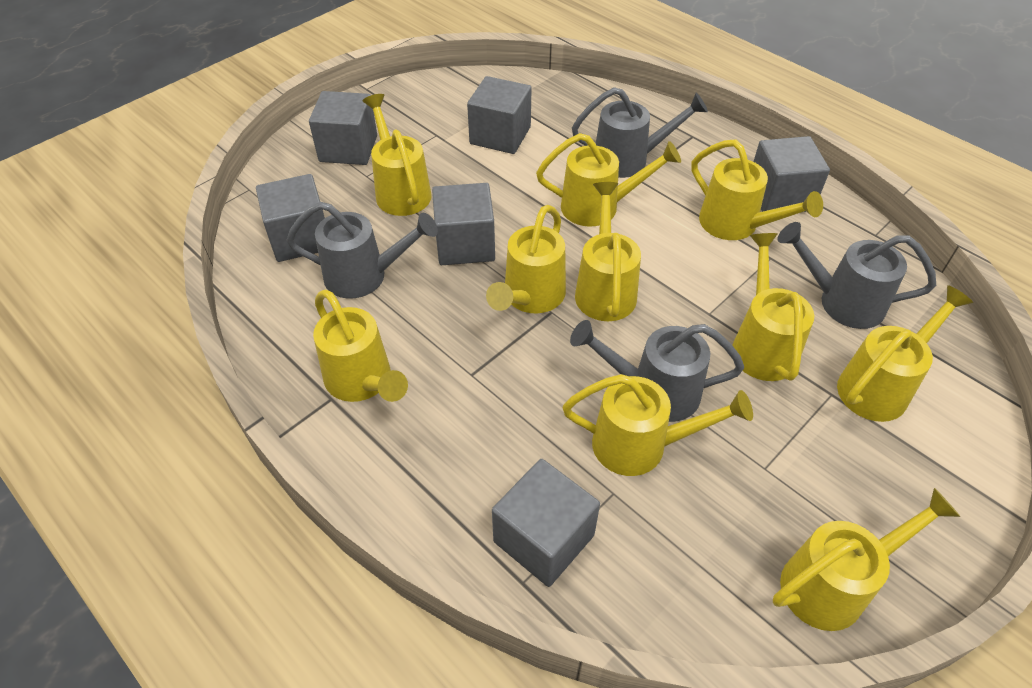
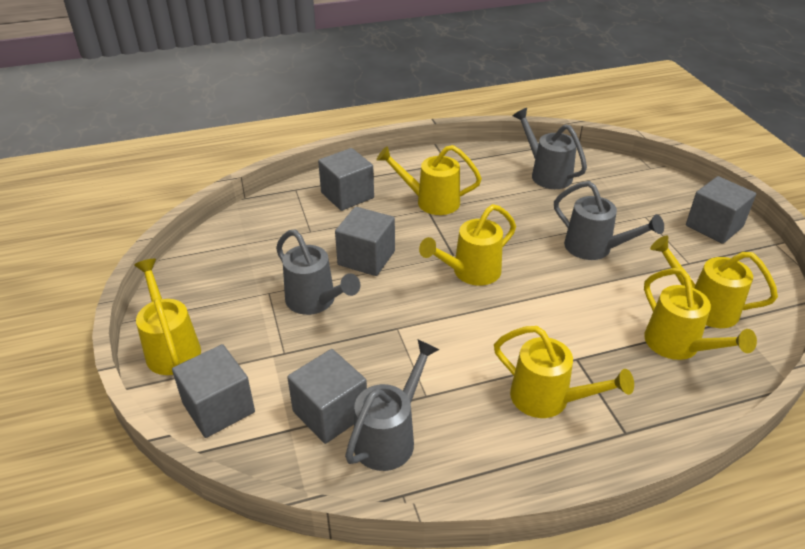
grey cube: [256,174,325,262] [309,91,377,165] [432,183,495,265] [467,76,532,154] [492,459,600,587] [753,136,830,212] = 6 -> [172,344,255,438] [287,349,367,444] [318,148,374,211] [335,207,395,276] [686,176,756,244] = 5
yellow watering can: [313,290,408,402] [362,94,431,216] [486,205,566,313] [536,133,681,227] [563,374,753,476] [575,182,641,321] [691,139,823,240] [732,233,814,381] [773,488,961,631] [837,285,973,422] = 10 -> [134,259,201,375] [377,145,482,215] [419,204,516,286] [494,326,634,418] [644,268,757,360] [650,236,778,328] = 6

